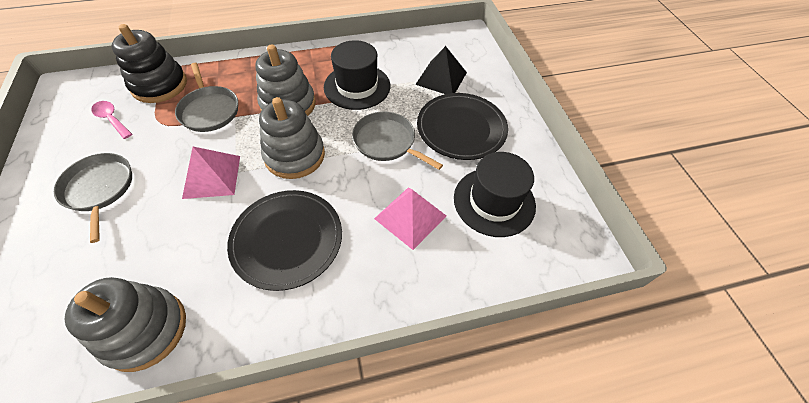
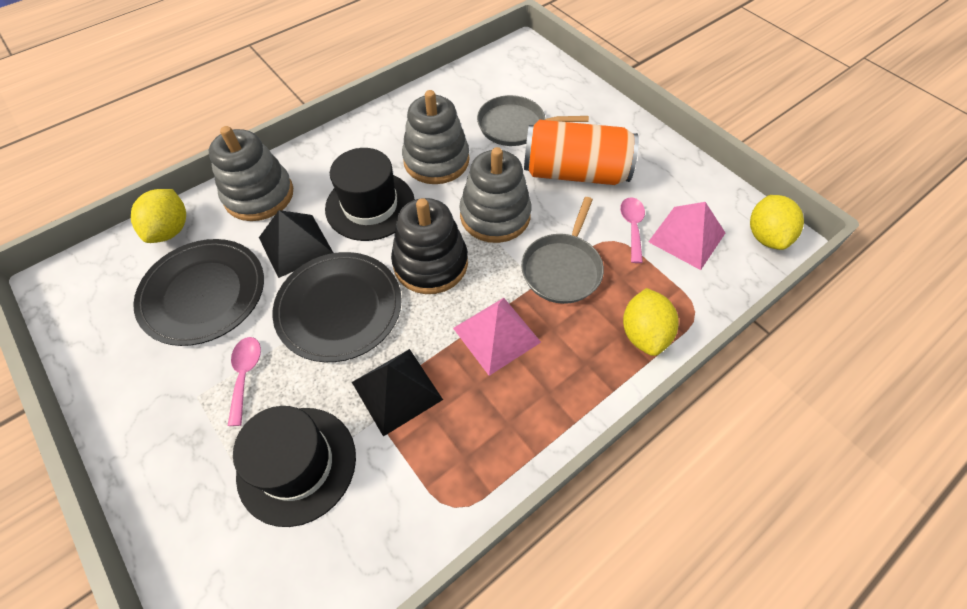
black pyramid: [415,46,467,94] = 1 -> [259,210,333,278] [352,349,443,437] = 2
grey pan: [54,153,132,243] [175,63,238,132] [352,112,443,170] = 3 -> [477,95,589,146] [521,197,604,304] = 2
orange can: none = 0 -> [524,120,639,185] = 1
pink spoon: [91,101,132,139] = 1 -> [228,337,261,426] [620,197,645,263] = 2
yellow lemon: none = 0 -> [131,189,186,243] [623,288,679,356] [750,195,804,250] = 3

